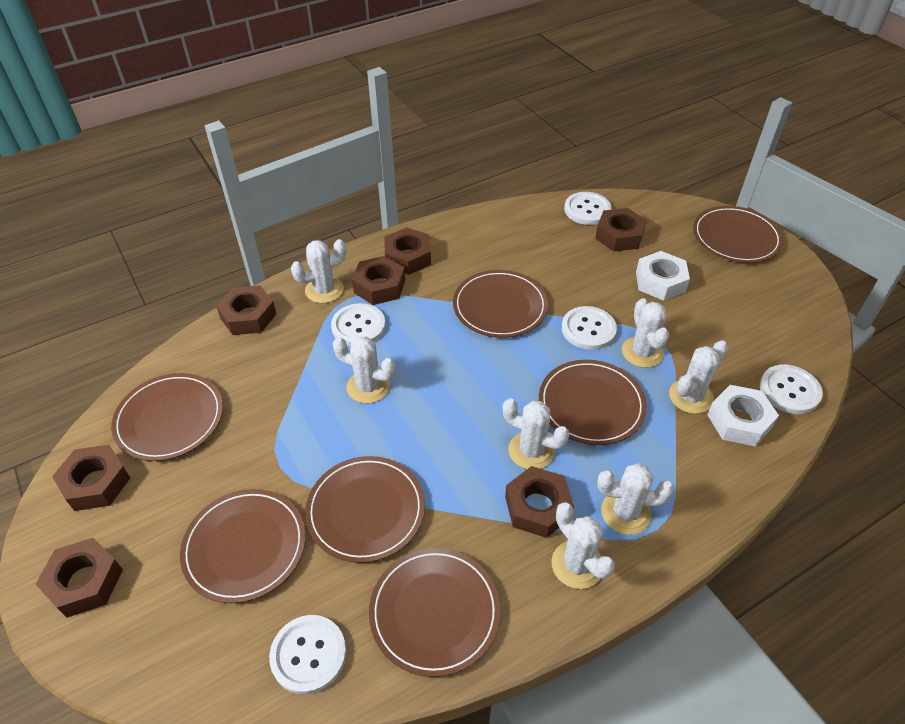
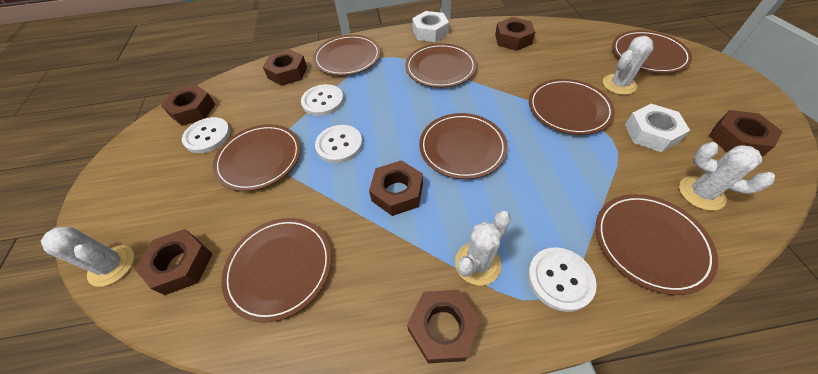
brown plate: [111,373,223,461] [180,489,306,603] [305,456,425,563] [369,548,500,677] [453,270,548,338] [539,360,647,445] [693,206,783,263] = 7 -> [213,124,301,191] [221,218,332,322] [313,35,381,76] [405,43,477,88] [419,113,508,179] [529,79,615,135] [596,194,718,295] [612,30,692,73] = 8
white button: [269,615,347,694] [331,303,386,346] [562,306,617,350] [564,192,612,225] [760,365,823,414] = 5 -> [182,117,231,153] [301,84,344,116] [315,125,363,163] [528,247,597,312] = 4
white cactus: [291,239,346,303] [333,337,395,404] [503,398,569,469] [552,503,615,589] [597,463,674,535] [622,298,669,368] [669,340,728,414] = 7 -> [41,227,134,287] [455,211,511,286] [603,36,654,95] [679,142,775,211] = 4

